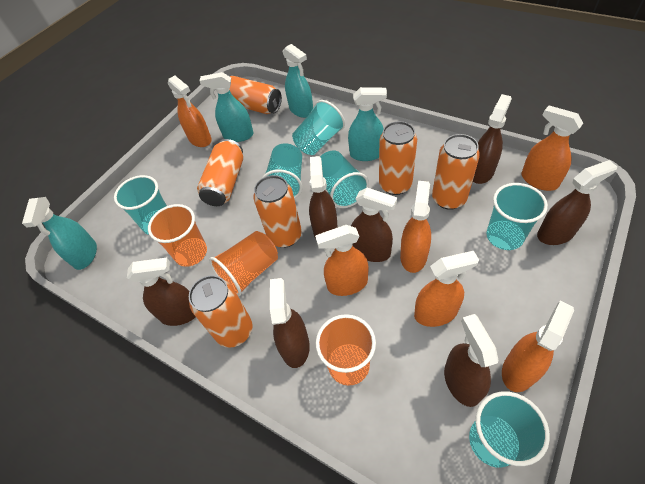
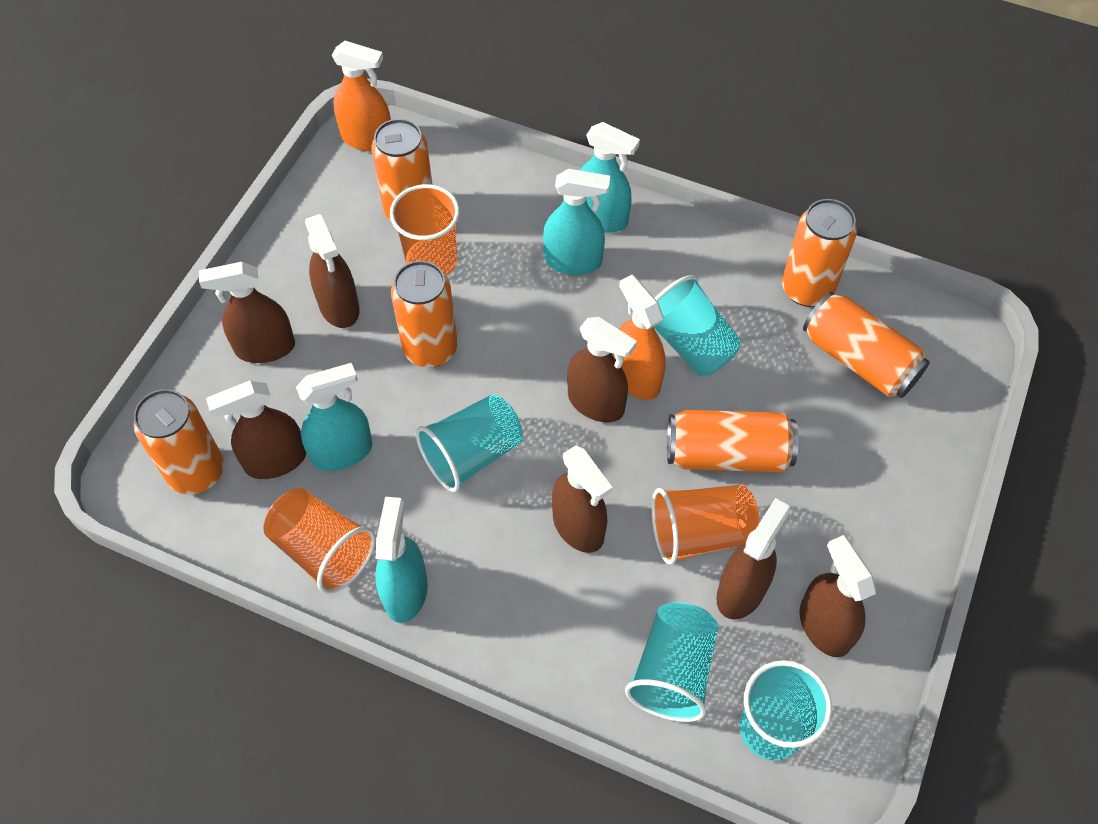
orange spray bottle: [168,75,212,147] [315,225,368,296] [400,181,431,273] [414,251,479,327] [502,301,574,392] [522,105,583,191] = 6 -> [332,41,391,152] [614,275,666,400] = 2
turquoise cup: [114,175,167,235] [262,143,303,199] [292,100,345,155] [320,151,369,208] [469,391,550,468] [487,183,548,250] = 6 -> [416,394,523,492] [625,602,718,722] [654,275,741,376] [739,660,832,761] = 4

